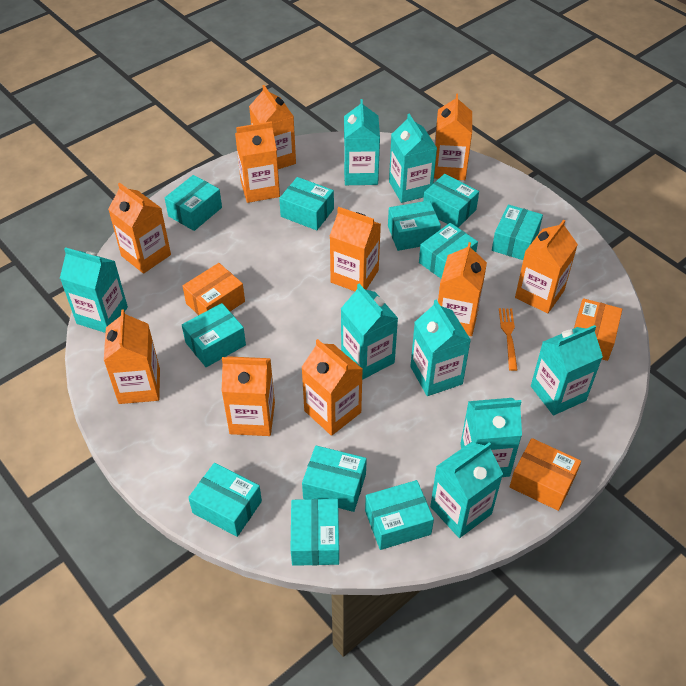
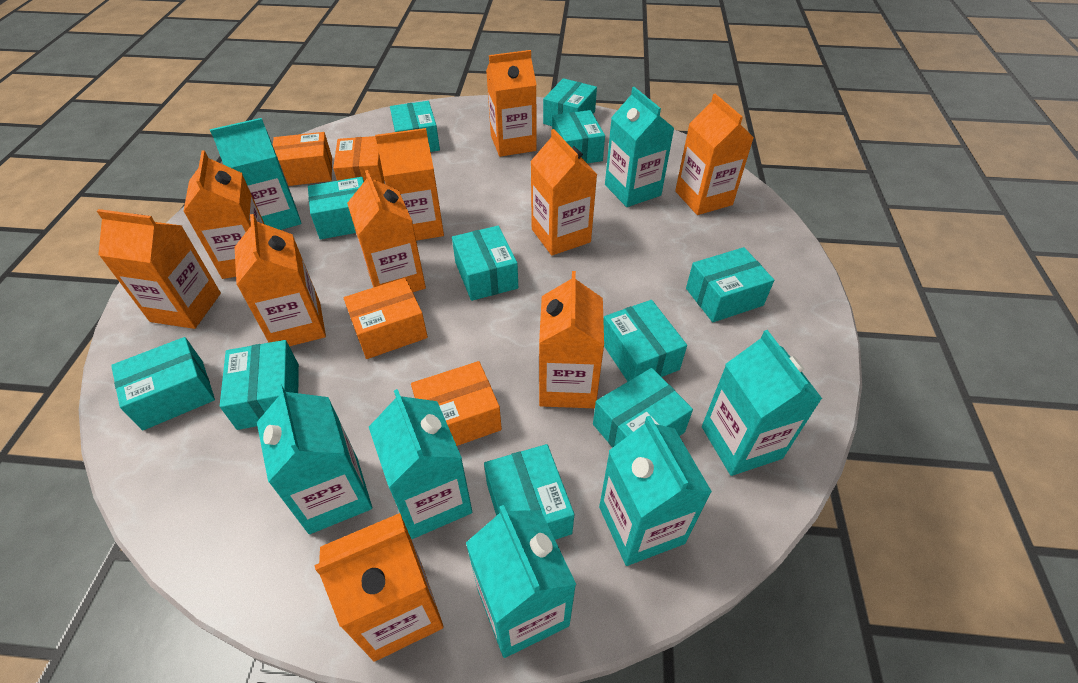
orange box: [183,263,245,315] [509,438,581,511] [574,298,622,361] = 3 -> [273,132,332,186] [333,136,385,184] [344,278,428,359] [411,361,502,446] = 4
orange fork: [499,308,518,371] = 1 -> none = 0
turquoise carton: [60,247,128,333] [341,283,398,380] [344,99,380,185] [389,114,437,203] [410,300,471,396] [430,442,503,538] [460,398,522,477] [531,325,603,415] = 8 -> [210,118,302,230] [257,385,372,534] [369,389,472,539] [466,505,576,658] [599,416,712,566] [605,87,675,207] [702,330,822,476] = 7

